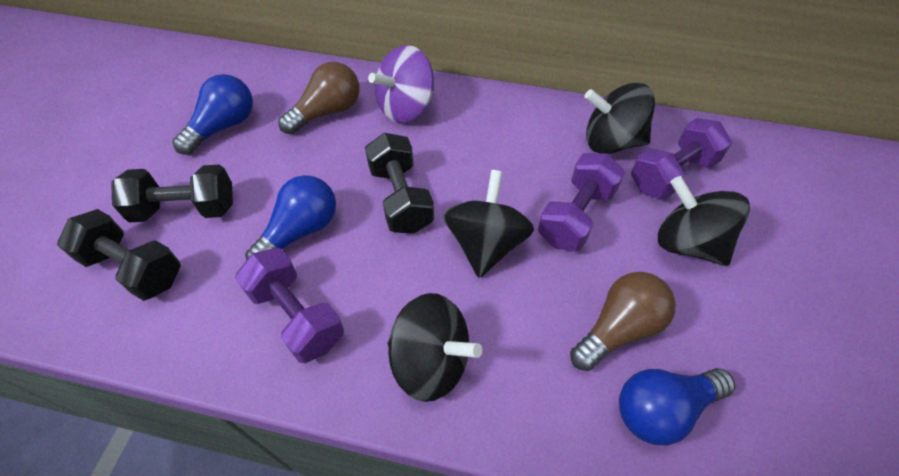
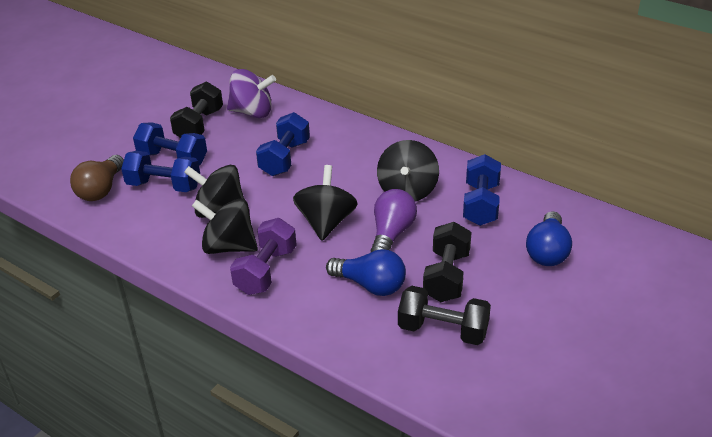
blue dumbbell: none = 0 -> [121,151,200,192] [133,122,207,166] [256,112,310,176] [463,154,501,226] = 4
blue light bulb: [172,74,253,155] [245,175,336,260] [619,368,736,446] = 3 -> [326,249,406,296] [526,211,572,266] = 2
brown light bulb: [278,62,359,135] [570,272,676,371] = 2 -> [70,155,124,201] = 1
purple dumbbell: [235,248,344,363] [538,153,625,252] [631,118,732,200] = 3 -> [230,218,297,295] = 1
purple light bulb: none = 0 -> [371,189,417,252] = 1

